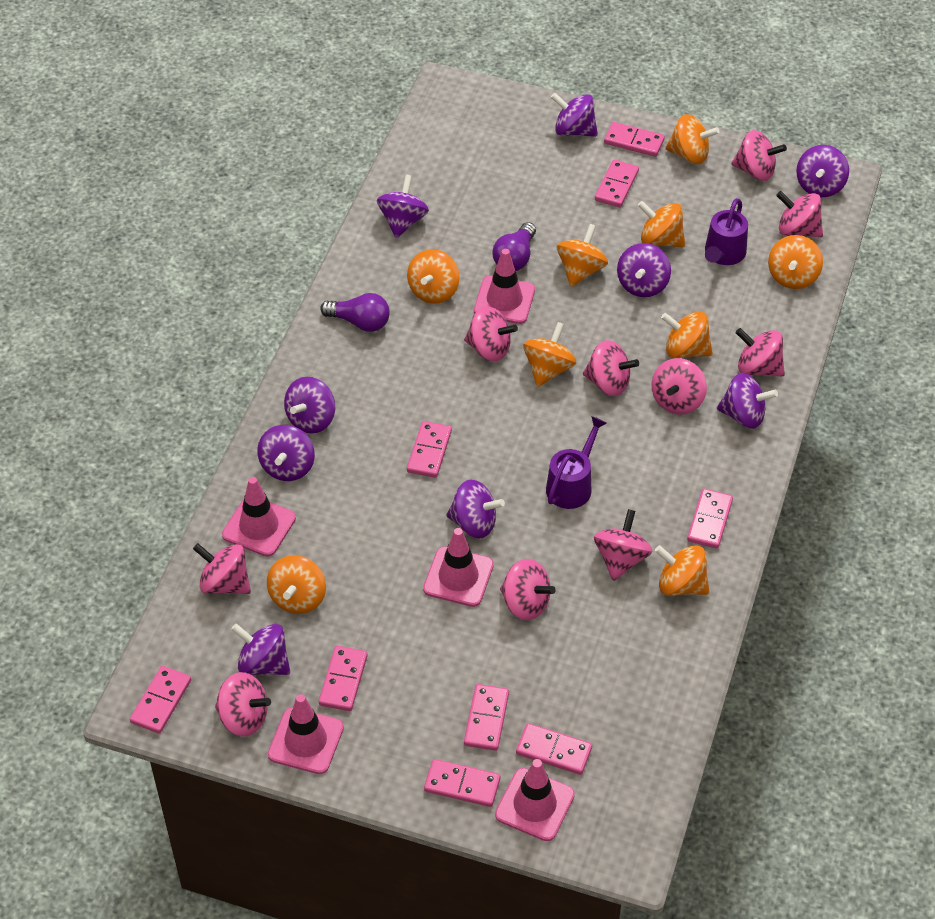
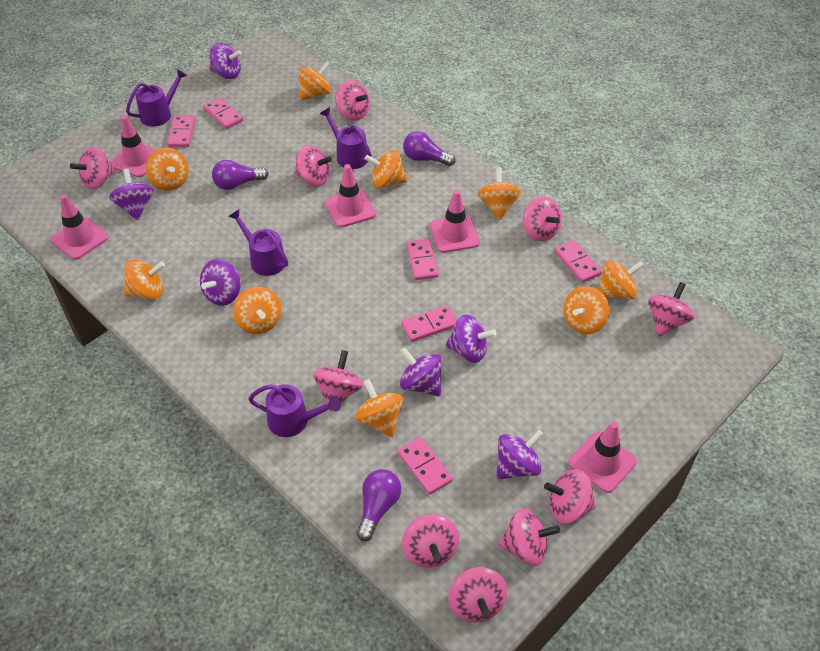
pink domino: [130,666,191,734] [319,646,368,711] [407,421,452,478] [424,759,500,807] [464,684,509,751] [516,723,592,775] [595,160,639,207] [604,122,665,157] [687,489,733,549] = 9 -> [167,116,196,147] [203,97,243,129] [398,437,453,495] [401,305,457,342] [407,239,439,280] [554,240,602,283] = 6
purple light bulb: [320,293,390,332] [492,222,536,271] = 2 -> [212,160,269,190] [356,469,401,541] [403,131,455,166] = 3
purple spinning top: [231,623,290,675] [257,425,315,481] [284,377,335,434] [377,175,429,238] [446,480,505,538] [551,93,598,137] [617,243,671,297] [717,373,778,429] [796,145,849,197] = 9 -> [109,169,153,221] [200,259,241,306] [209,43,242,79] [400,347,442,396] [446,315,496,363] [496,430,544,479] = 6
purple watering can: [546,416,607,509] [705,198,748,265] = 2 -> [126,69,187,126] [228,209,288,276] [248,384,340,437] [320,107,372,169] = 4

